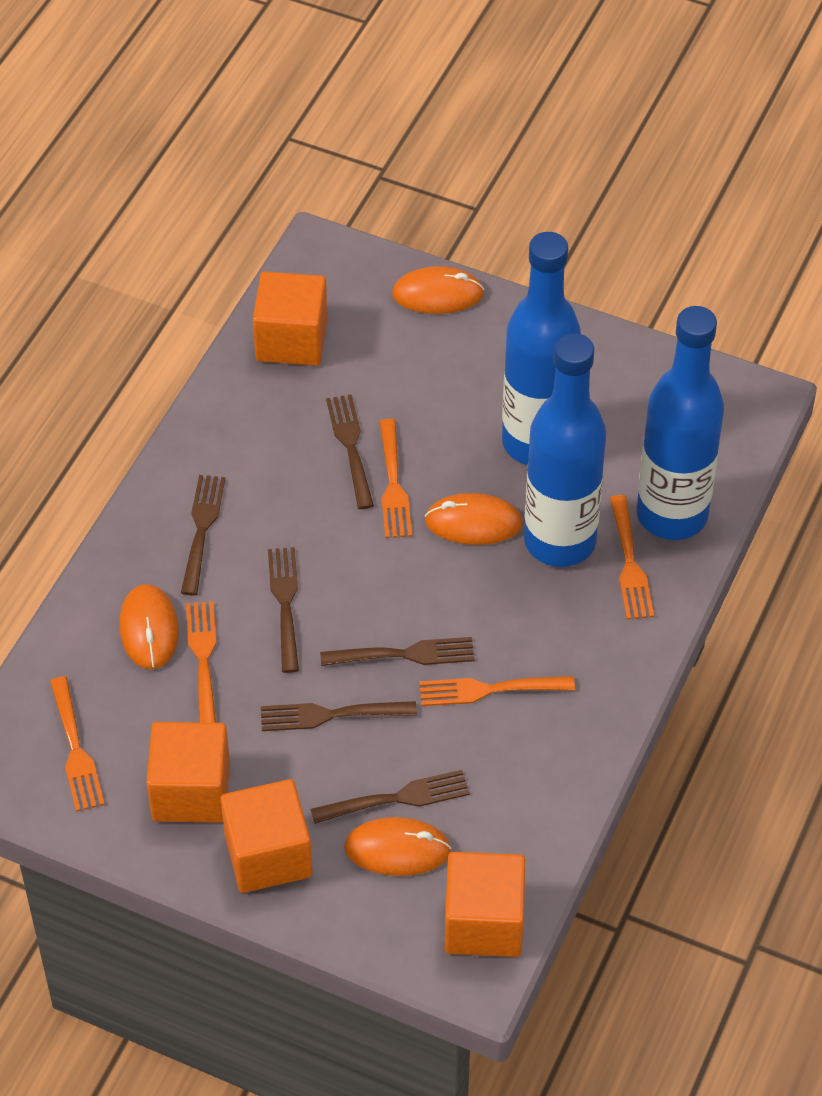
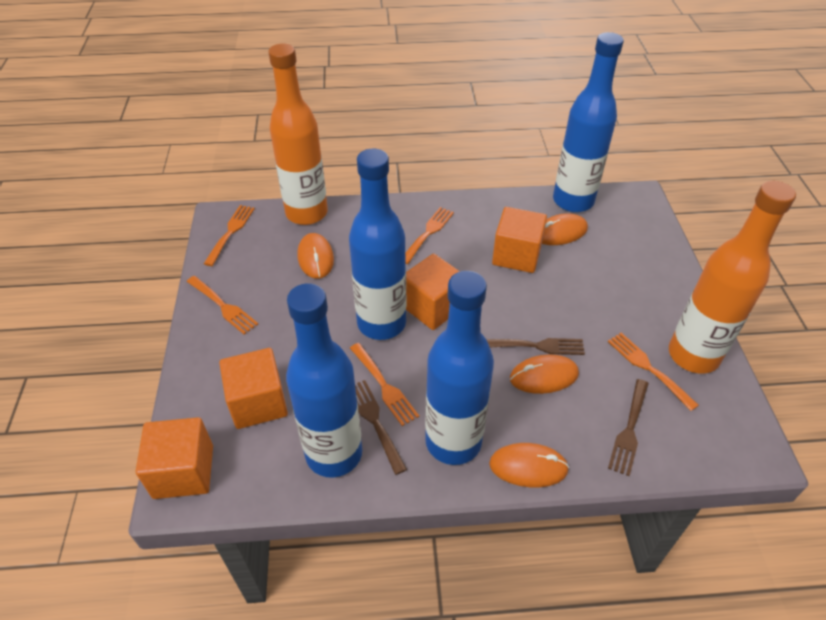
blue bottle: [502,232,581,465] [524,333,606,567] [637,306,724,540] = 3 -> [286,283,362,478] [349,149,406,340] [425,271,494,465] [553,32,624,212] = 4
brown fork: [181,475,225,595] [261,701,417,731] [268,547,299,673] [310,770,470,824] [320,637,475,666] [326,394,374,509] = 6 -> [355,380,407,475] [486,338,585,355] [608,379,649,476] = 3
orange bottle: none = 0 -> [268,43,328,225] [669,181,796,374] = 2

